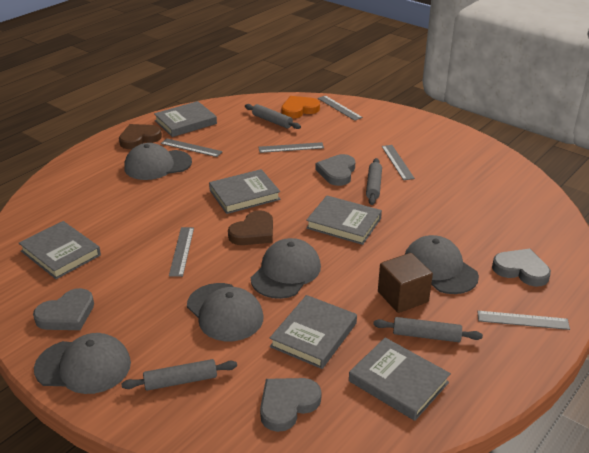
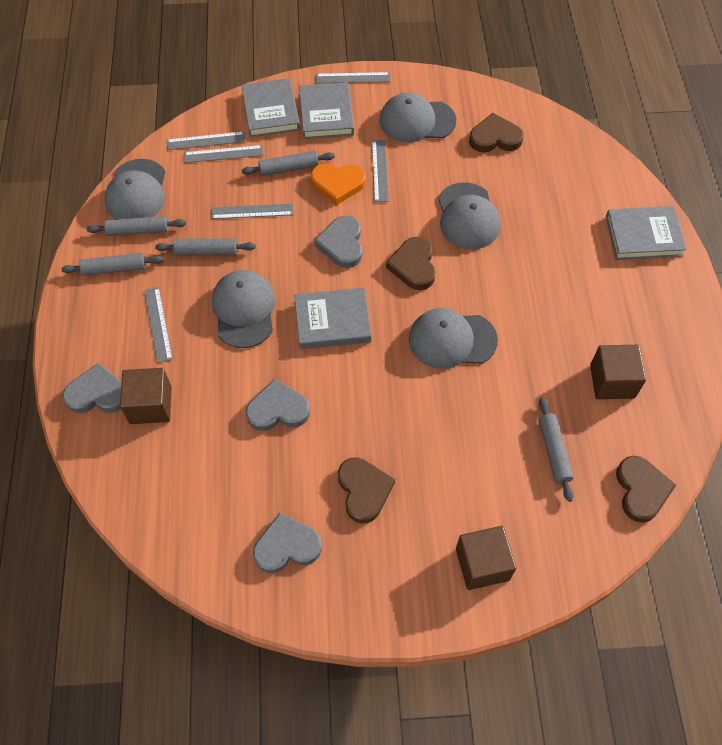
brown cube: [378,253,433,313] = 1 -> [120,368,171,424] [456,526,516,590] [590,345,646,399] = 3
brown heart: [119,124,162,149] [228,210,273,245] = 2 -> [338,457,395,523] [386,237,436,290] [469,113,524,152] [616,456,676,523] = 4
grey book: [19,221,101,279] [154,101,217,137] [209,169,280,214] [270,295,357,369] [306,196,382,245] [349,338,451,421] = 6 -> [241,78,300,137] [294,288,371,349] [299,82,354,139] [606,206,687,260] = 4
grey rolling pin: [121,359,237,391] [245,104,301,129] [366,158,382,205] [373,317,483,342] = 4 -> [61,253,164,276] [87,216,186,236] [155,238,255,255] [242,151,335,176] [539,397,574,502] = 5

